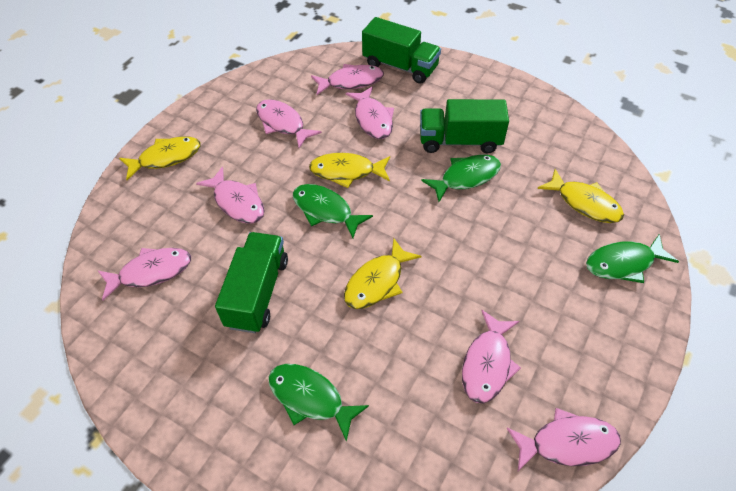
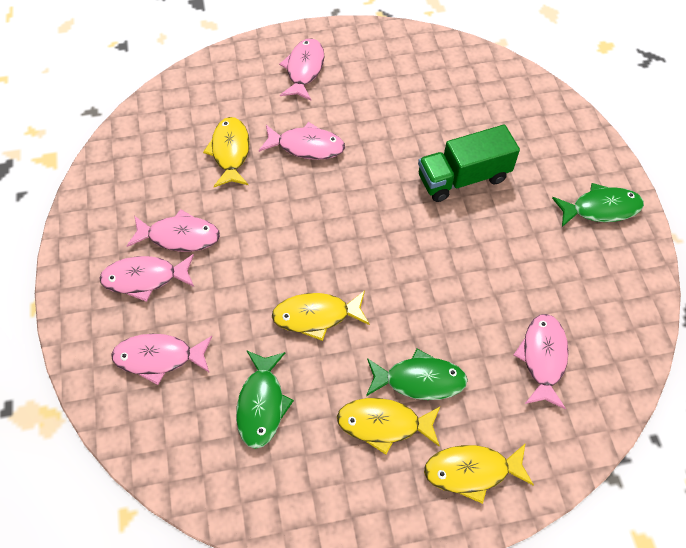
green fish: [268,364,369,442] [293,184,373,239] [421,155,501,202] [586,234,679,283] = 4 -> [236,350,294,449] [366,349,468,400] [552,183,644,227] = 3
green truck: [215,232,288,333] [362,17,441,84] [420,99,509,153] = 3 -> [418,124,520,202] = 1
pink fish: [98,248,191,300] [196,166,265,224] [256,99,322,148] [311,64,384,95] [345,86,394,139] [462,310,521,403] [507,408,621,471] = 7 -> [99,254,194,302] [111,334,212,385] [127,209,220,252] [259,122,345,160] [279,38,324,101] [514,314,569,409] = 6

